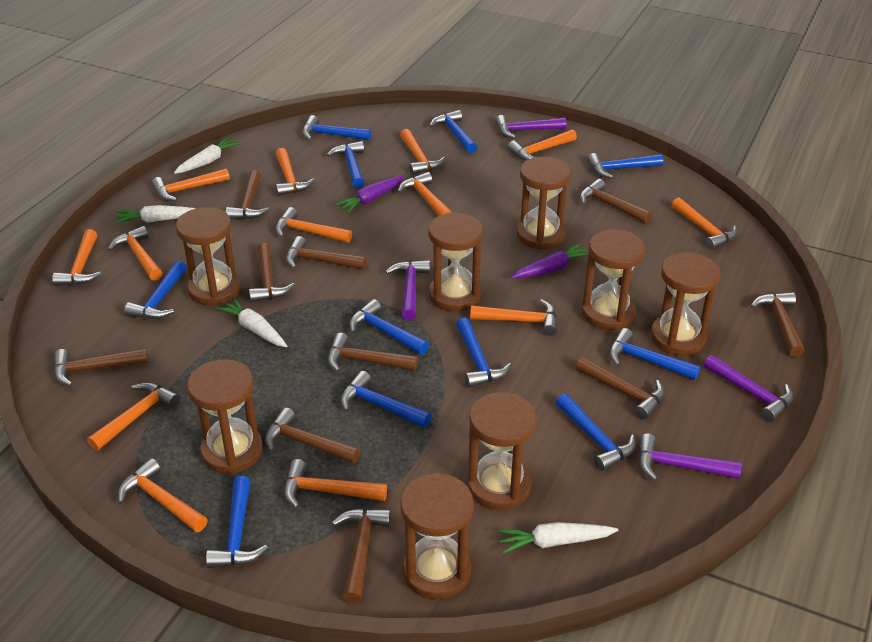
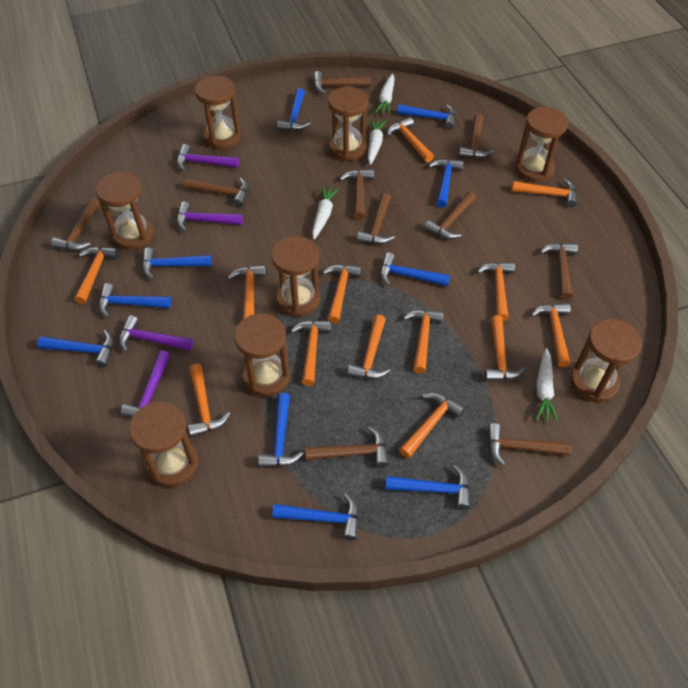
blue hammer: [124,261,187,319] [206,476,268,568] [302,115,371,140] [327,141,365,188] [340,371,431,428] [349,299,429,355] [429,110,477,153] [456,318,512,388] [556,394,636,471] [587,153,663,179] [609,328,701,380] = 11 -> [37,330,114,367] [99,283,171,318] [142,248,212,280] [258,393,304,467] [272,493,359,540] [277,88,311,131] [380,253,450,287] [385,464,470,510] [397,104,456,130] [429,159,464,208] = 10
purple carrot: [335,176,404,214] [512,243,588,278] = 2 -> none = 0

